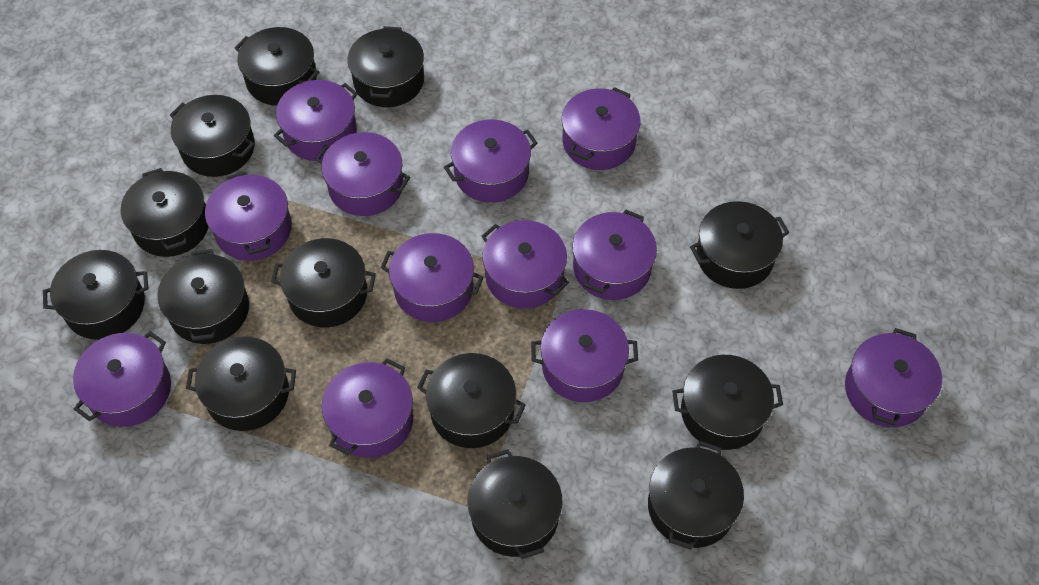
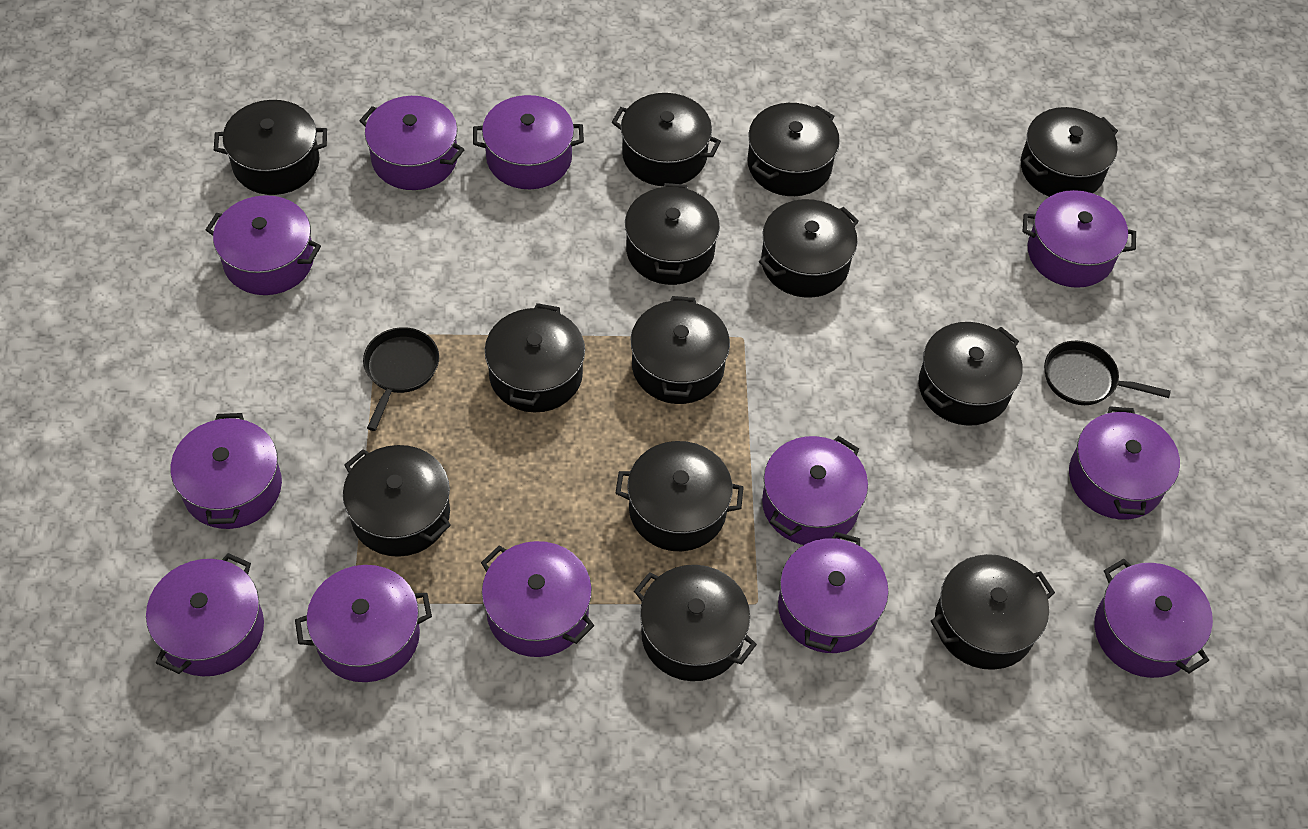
black pan: none = 0 -> [363,327,439,431] [1044,341,1171,405] = 2

